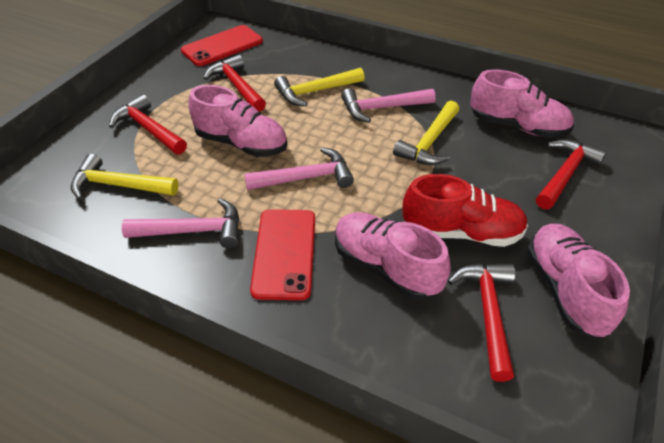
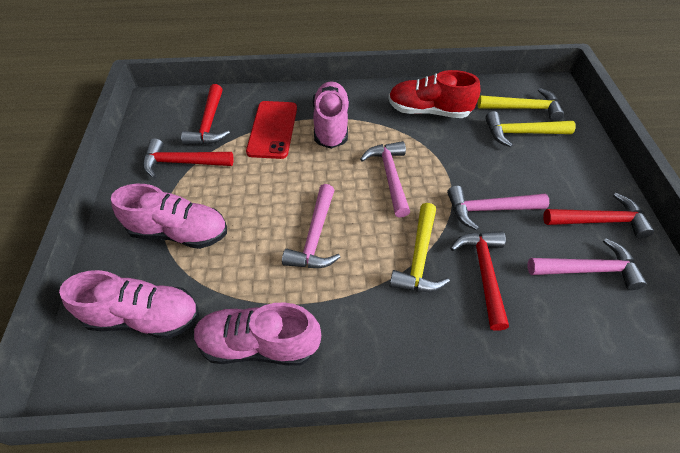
pink hammer: [122,198,239,248] [244,147,354,190] [341,88,436,123] = 3 -> [282,184,340,268] [360,141,410,218] [447,186,549,230] [528,238,647,290] = 4
red phone: [181,25,263,66] [250,209,315,300] = 2 -> [246,101,297,159] = 1

